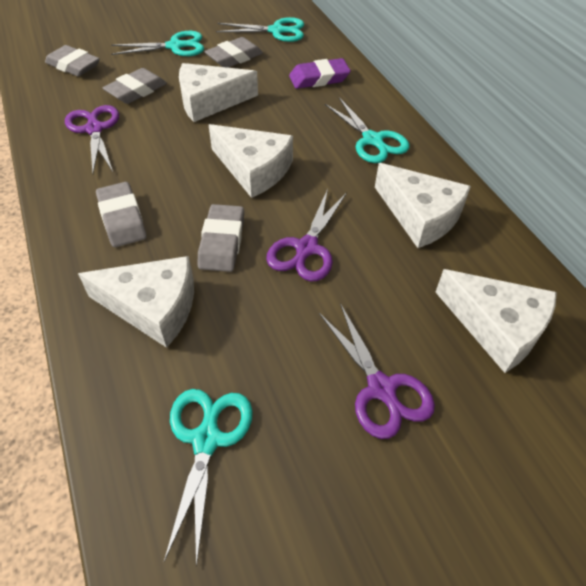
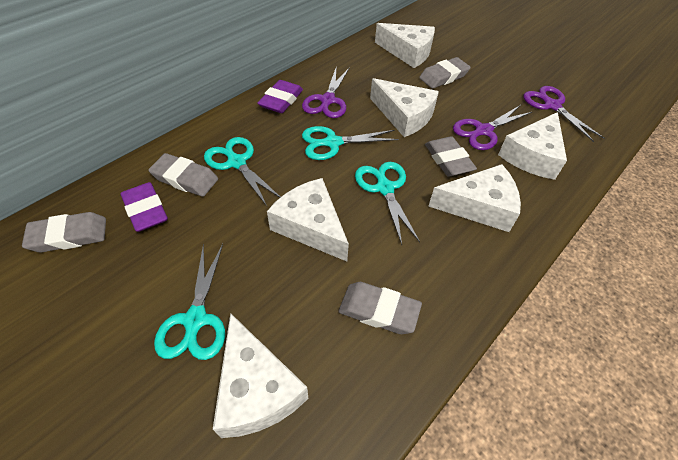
purple eraser: [289,58,351,89] = 1 -> [120,182,168,232] [257,80,303,113] = 2
white cheese: [78,256,194,348] [179,63,258,122] [209,124,293,198] [375,163,471,248] [436,269,557,373] = 5 -> [213,313,308,438] [267,178,349,261] [370,78,439,137] [375,23,435,68] [428,164,521,232] [498,112,567,180] = 6

